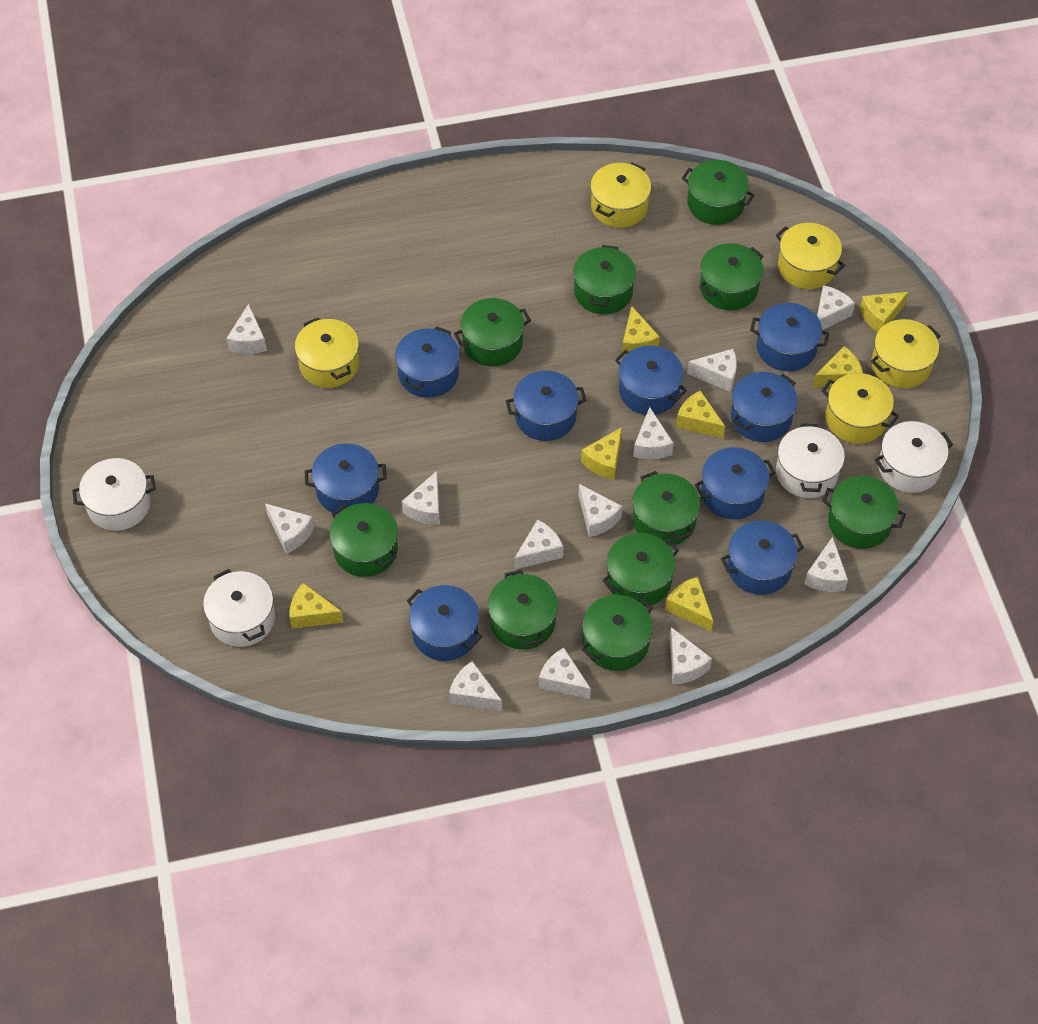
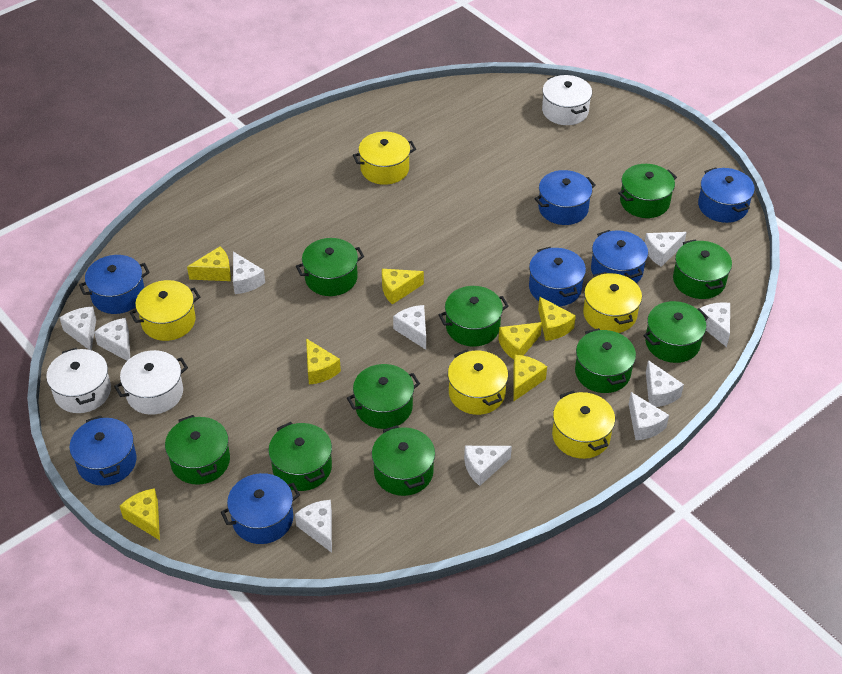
blue pot: [305,443,387,514] [395,326,460,398] [407,585,482,661] [506,371,586,441] [615,345,687,415] [695,447,775,520] [721,521,804,595] [731,372,798,442] [750,303,829,371] = 9 -> [69,416,137,486] [79,255,150,314] [221,473,300,544] [529,247,586,306] [534,170,596,225] [591,230,648,283] [698,168,755,223] = 7
white cheese: [227,304,267,354] [265,503,314,554] [402,471,440,525] [449,661,502,711] [514,519,564,570] [539,648,591,699] [578,484,622,537] [633,407,674,459] [670,627,712,685] [687,349,737,392] [804,537,848,592] [817,285,855,330] = 12 -> [60,307,96,350] [94,318,130,361] [233,252,265,294] [295,500,332,553] [393,305,426,350] [464,446,512,486] [629,392,669,440] [645,232,687,267] [646,360,684,407] [700,302,730,347] = 10
white pot: [72,458,156,531] [203,569,275,647] [776,423,845,498] [875,421,953,493] = 4 -> [46,348,111,413] [114,350,188,415] [542,75,592,125] = 3

